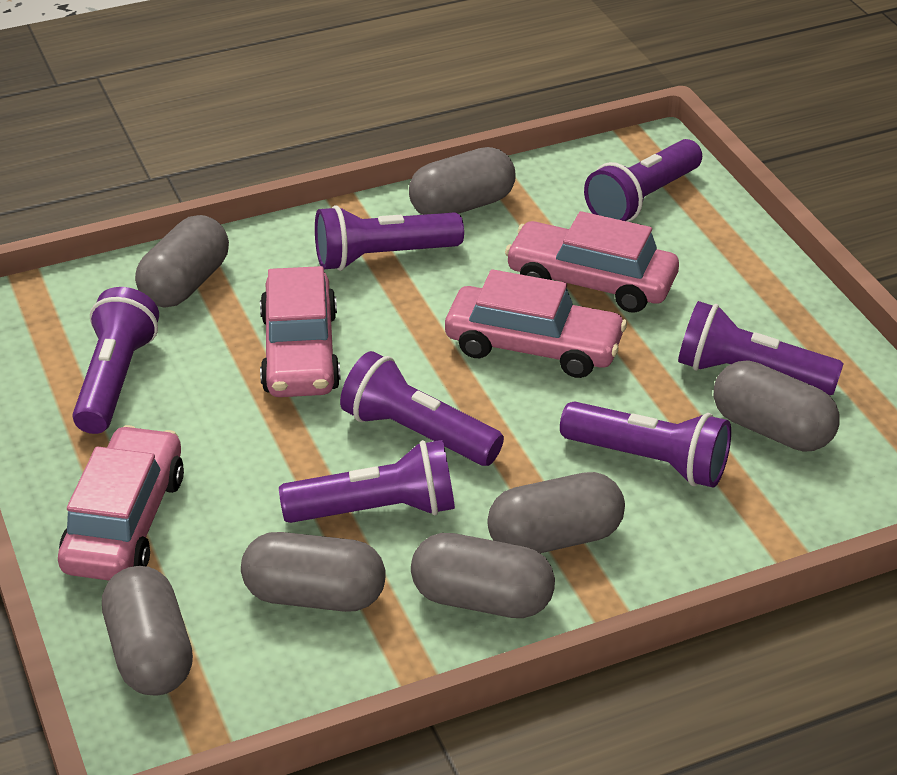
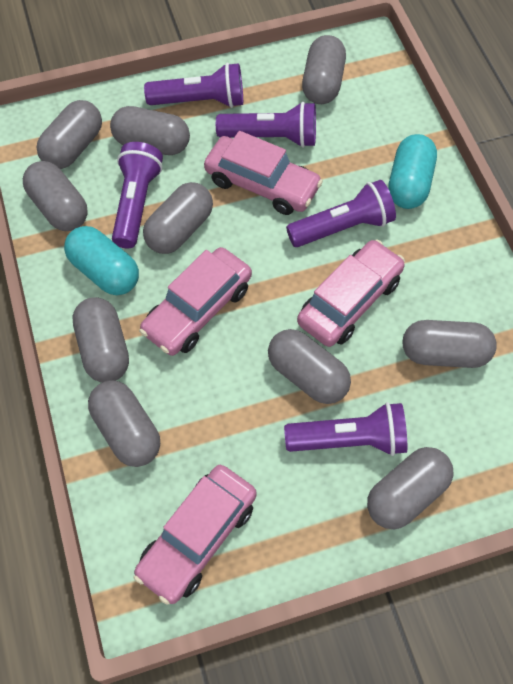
grey capsule: [102,566,193,696] [135,215,229,308] [241,532,386,612] [409,147,516,215] [411,533,555,618] [487,472,625,553] [714,360,840,452] = 7 -> [23,161,88,231] [36,100,102,169] [72,297,129,383] [88,380,160,467] [110,106,190,155] [143,182,213,254] [268,329,351,404] [302,35,346,104] [367,447,454,529] [403,320,497,368] = 10
purple flashlight: [72,287,159,434] [279,440,455,523] [315,205,464,271] [340,351,504,466] [560,401,731,488] [584,139,702,222] [678,301,843,395] = 7 -> [112,142,163,248] [144,63,243,108] [216,102,316,148] [284,402,407,456] [286,180,396,247] = 5
turquoise capsule: none = 0 -> [64,226,139,295] [388,134,437,209] = 2

